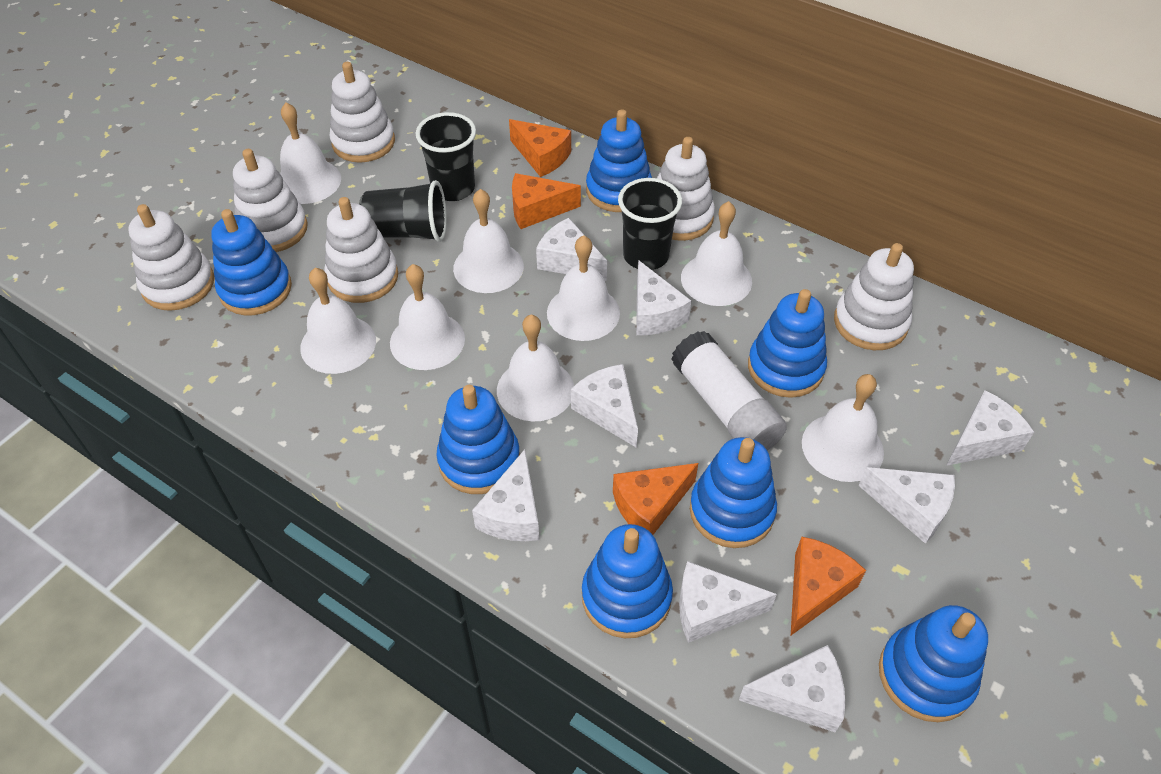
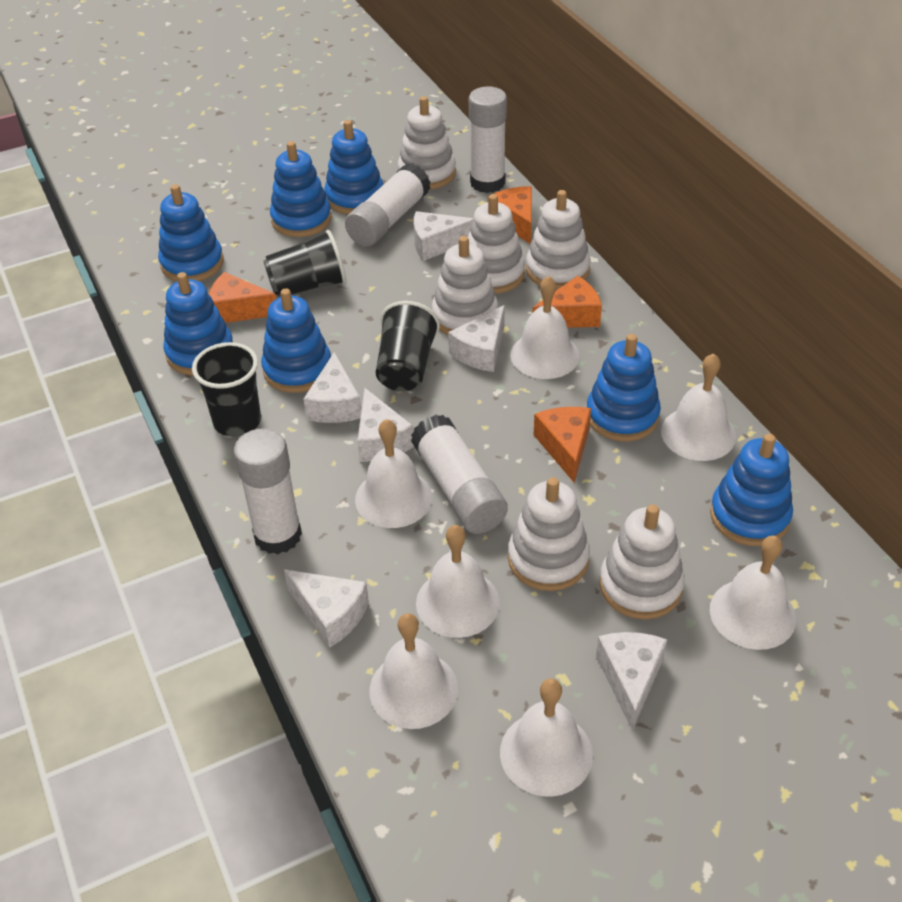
white bell: [280,103,341,204] [300,268,376,374] [390,264,465,370] [453,189,524,293] [497,315,574,422] [547,235,620,341] [681,201,752,306] [802,374,884,482] = 8 -> [355,419,432,528] [369,613,458,729] [416,525,500,638] [500,678,593,797] [510,276,580,379] [661,353,736,461] [710,536,796,650] = 7
white cheese: [472,449,539,541] [536,218,607,281] [571,364,638,448] [636,260,691,335] [679,561,777,643] [739,645,845,732] [858,467,955,544] [946,390,1034,466] = 8 -> [284,569,369,648] [303,352,361,423] [358,387,414,462] [414,211,474,261] [448,305,505,372] [596,632,667,730] = 6
white glue stick: [671,331,787,450] = 1 -> [234,428,302,554] [345,163,431,246] [411,415,508,534] [469,87,507,193] = 4

